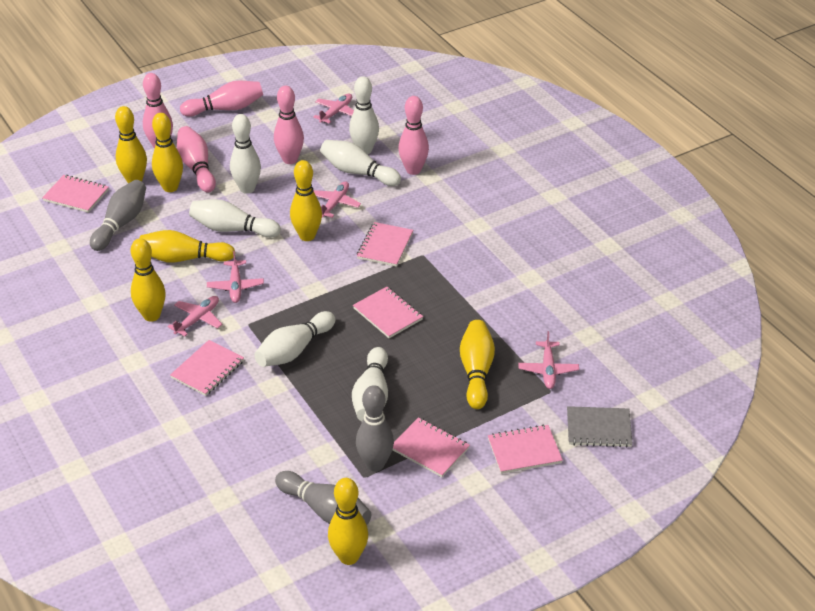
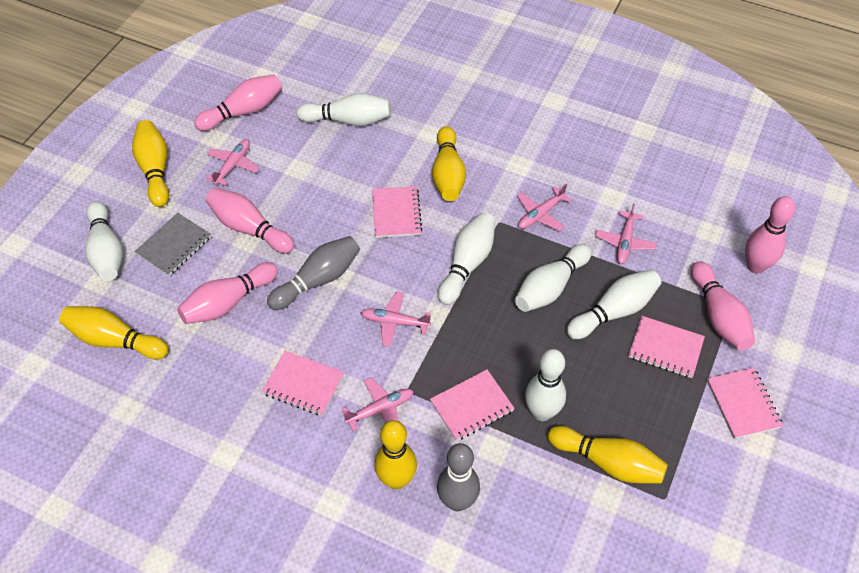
grey bowling pin: [90,180,146,251] [275,471,371,525] [356,385,394,472] = 3 -> [267,236,360,310] [437,443,480,511] = 2
pink notebook: [42,175,109,213] [170,340,244,396] [353,287,423,338] [357,222,413,267] [393,417,470,477] [488,424,563,474] = 6 -> [262,351,344,416] [372,186,422,238] [430,369,515,441] [628,316,705,378] [707,368,783,439] = 5
yellow bowling pin: [115,106,147,183] [131,238,166,322] [140,230,235,263] [152,113,183,192] [290,160,322,241] [328,478,368,565] [460,320,495,409] = 7 -> [59,306,169,359] [132,120,169,207] [374,420,417,489] [432,126,466,201] [548,426,668,484] = 5

